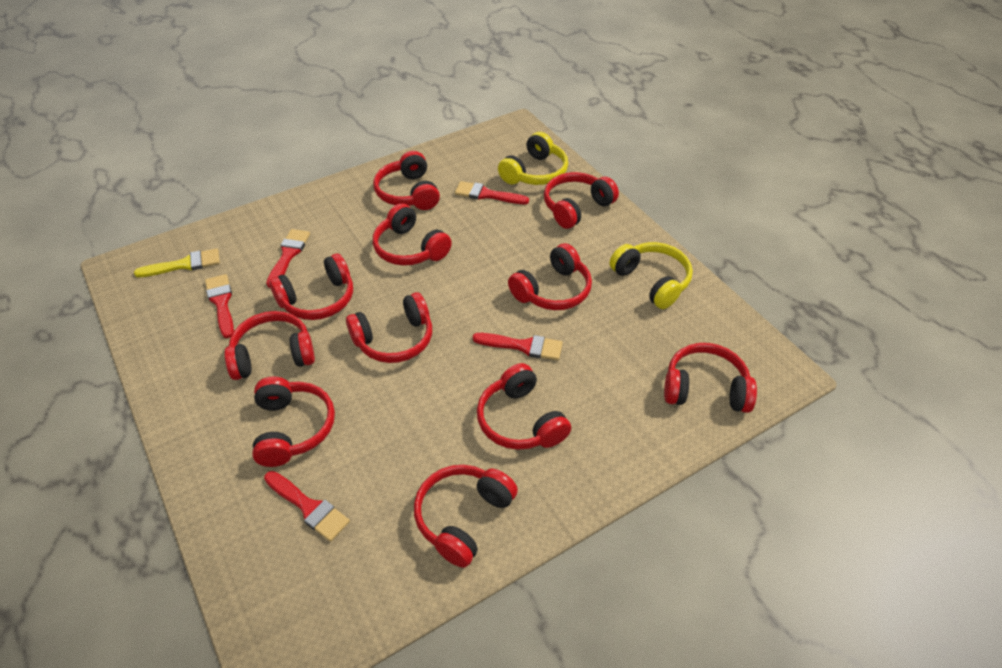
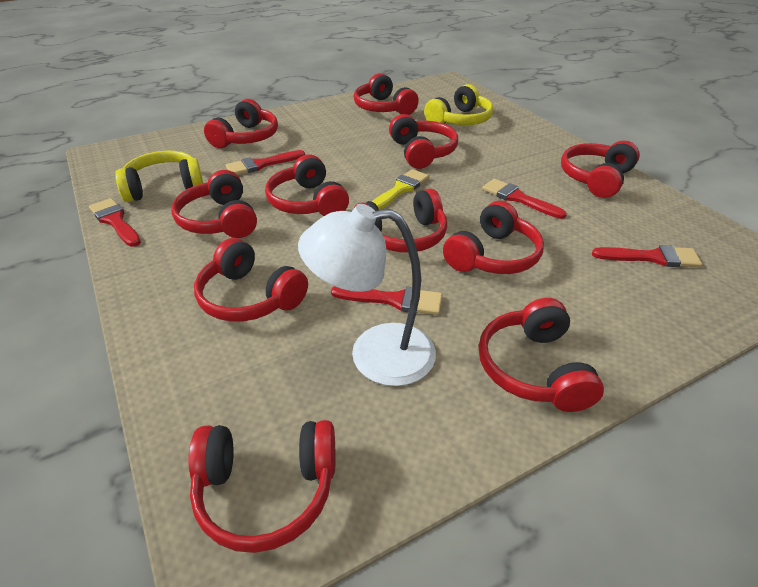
white lamp: none = 0 -> [298,204,436,386] = 1

